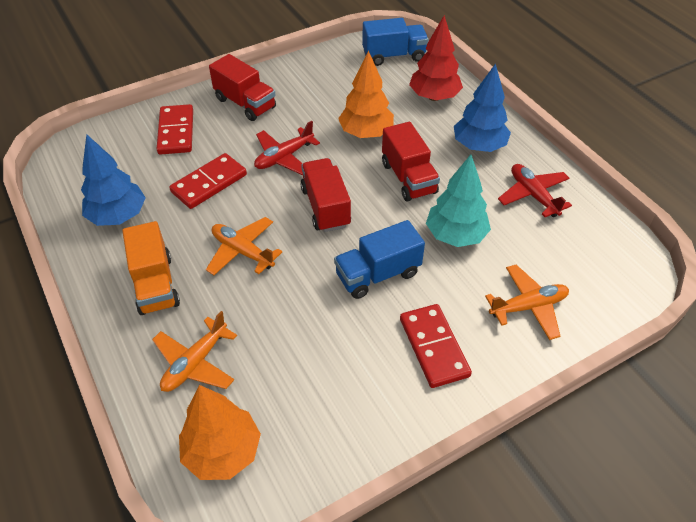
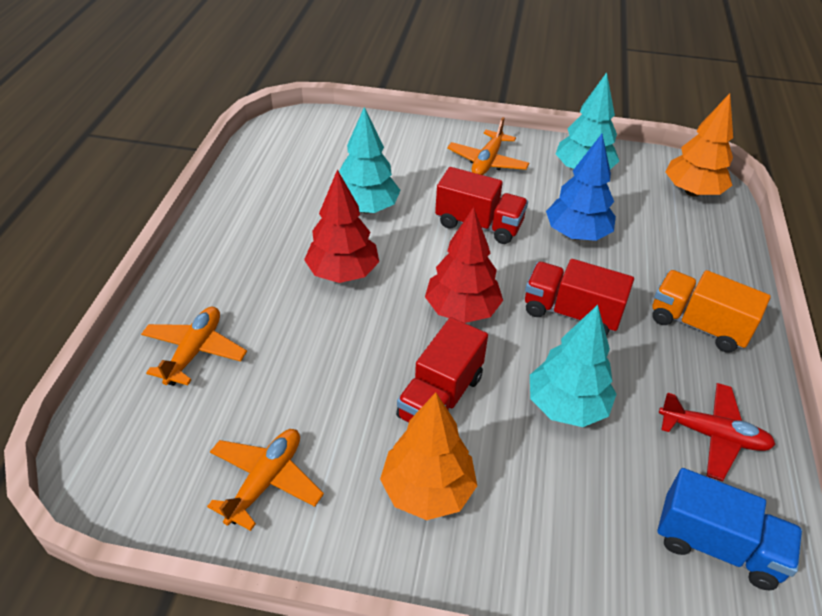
blue tree: [81,134,146,226] [454,63,511,152] = 2 -> [546,134,616,241] = 1
blue truck: [334,220,425,299] [362,18,428,66] = 2 -> [657,468,802,590] = 1
red domino: [157,104,193,155] [169,153,247,209] [400,304,472,388] = 3 -> none = 0
red plane: [254,121,320,175] [498,164,572,217] = 2 -> [659,383,776,481] = 1
red tree: [409,15,463,101] = 1 -> [304,170,379,283] [425,207,503,323] = 2
turquoise tree: [426,155,491,247] = 1 -> [339,107,401,213] [530,305,617,427] [556,72,619,170] = 3

